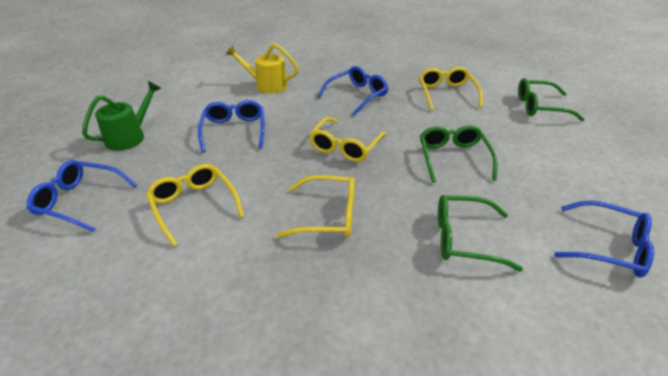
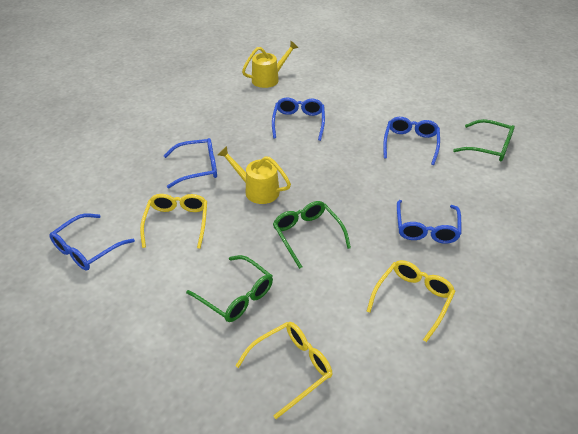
blue glasses: [27,160,137,232] [198,100,265,152] [317,66,389,116] [555,200,654,278] = 4 -> [49,213,135,271] [164,138,217,188] [272,97,325,141] [383,117,440,165] [397,200,461,244] = 5
green watering can: [82,81,161,151] = 1 -> none = 0
yellow glasses: [146,164,244,246] [277,175,355,238] [309,117,387,162] [419,67,482,111] = 4 -> [140,194,207,249] [235,322,333,419] [366,260,456,342] = 3
yellow watering can: [225,43,299,93] = 1 -> [218,146,291,204] [242,41,299,88] = 2

